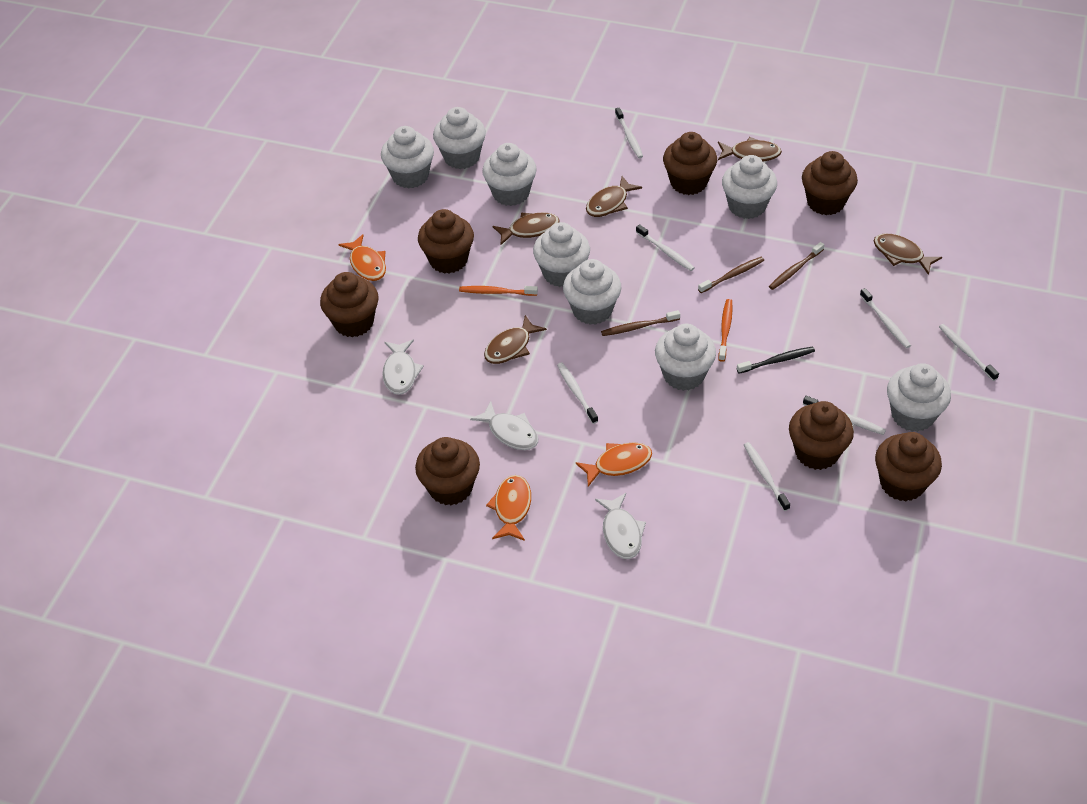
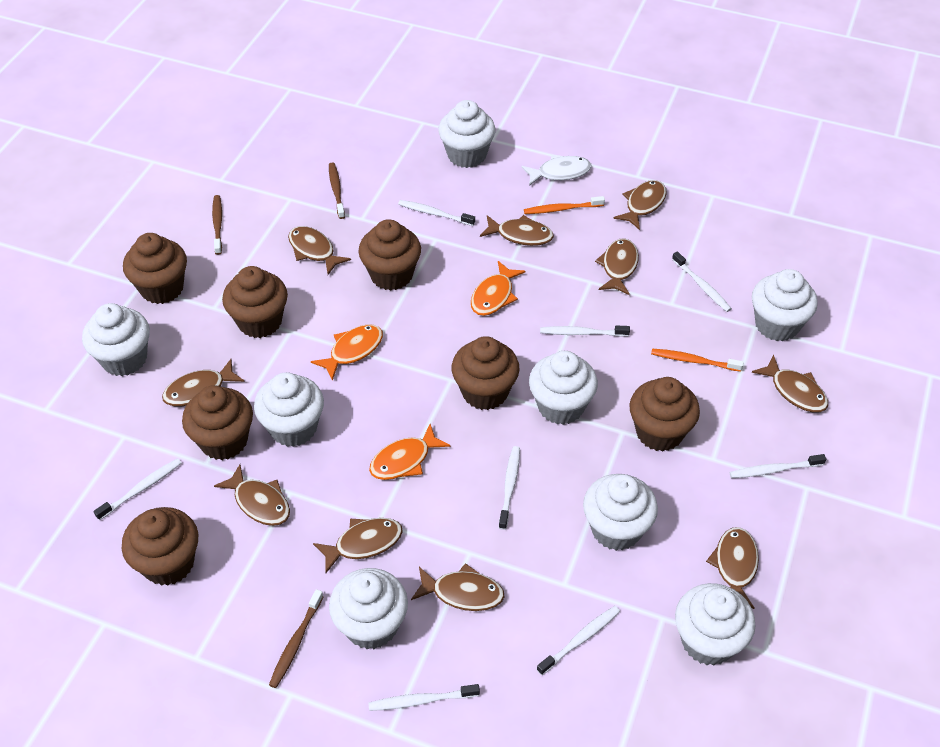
black toothbrush: [737,347,815,374] = 1 -> none = 0
brown fish: [484,315,547,364] [493,212,560,245] [586,176,642,217] [718,137,782,161] [874,233,942,275] = 5 -> [162,359,245,406] [214,464,290,526] [288,226,351,275] [313,518,403,573] [411,563,505,611] [480,215,554,246] [595,239,639,295] [613,180,667,230] [706,527,759,609] [752,355,828,412] = 10
white fish: [383,340,424,395] [470,401,538,450] [595,493,646,559] = 3 -> [521,155,591,186] = 1
white toothbrush: [557,362,598,424] [615,107,643,158] [636,224,695,271] [744,442,790,511] [803,396,886,435] [860,288,911,348] [939,324,999,381] = 7 -> [93,458,182,520] [368,684,480,711] [398,200,475,226] [499,446,520,530] [537,606,620,675] [540,326,630,337] [672,251,732,312] [730,454,826,478] = 8

